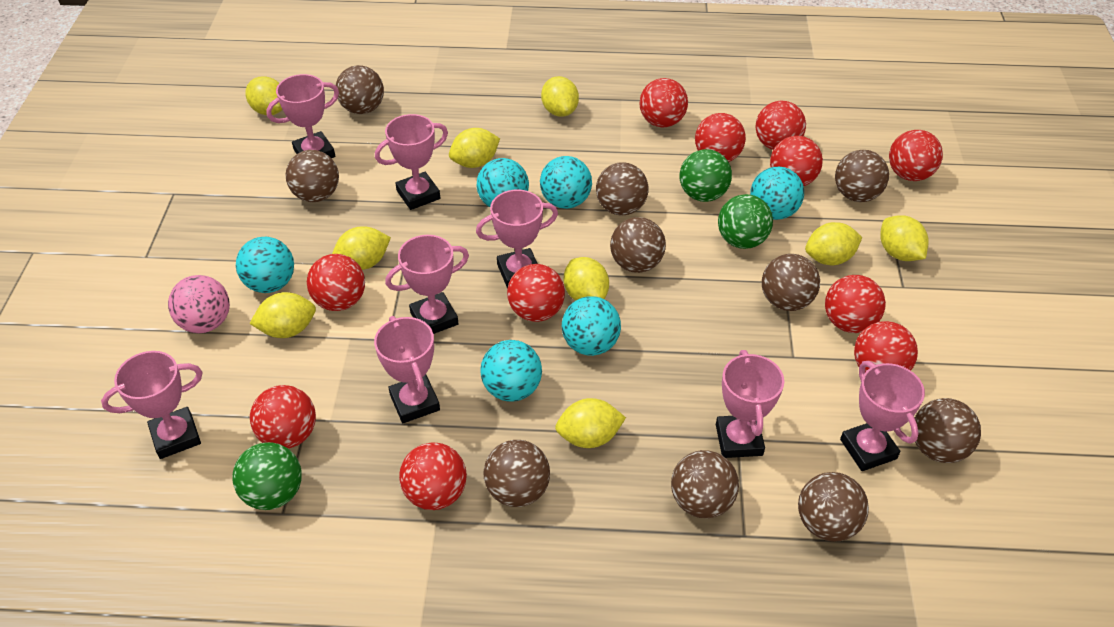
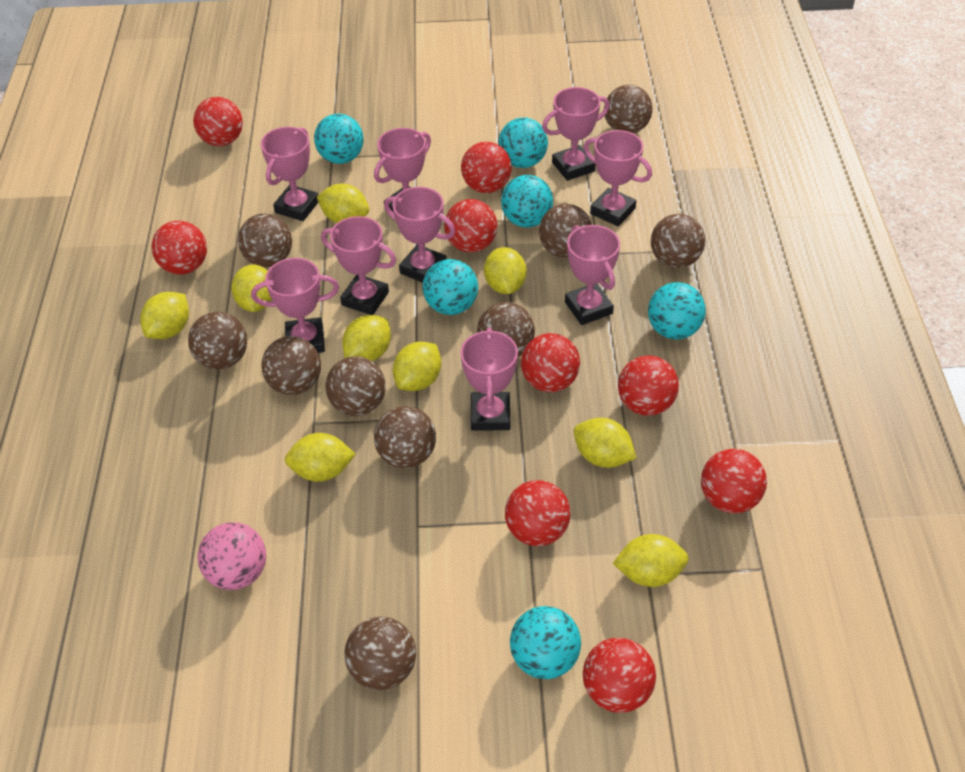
green ball: [232,442,302,510] [680,149,732,202] [718,194,773,249] = 3 -> none = 0
pink trophy: [101,351,203,459] [266,74,339,158] [374,316,440,423] [375,114,448,210] [385,235,469,334] [476,190,558,288] [716,350,784,458] [840,361,925,471] = 8 -> [251,258,339,353] [261,127,318,221] [321,216,397,315] [374,128,431,213] [384,187,455,283] [460,328,518,431] [542,87,610,181] [565,225,620,325] [584,130,652,226] = 9
red ball: [250,385,316,449] [307,254,365,311] [399,442,467,510] [507,264,565,322] [639,78,688,127] [695,113,746,162] [755,101,806,150] [770,136,823,186] [825,275,886,333] [854,321,918,372] [889,130,943,181] = 11 -> [151,221,207,274] [193,97,243,146] [444,199,497,253] [461,142,512,193] [505,480,571,546] [521,333,580,392] [583,638,656,713] [618,356,679,416] [701,449,767,513] = 9

